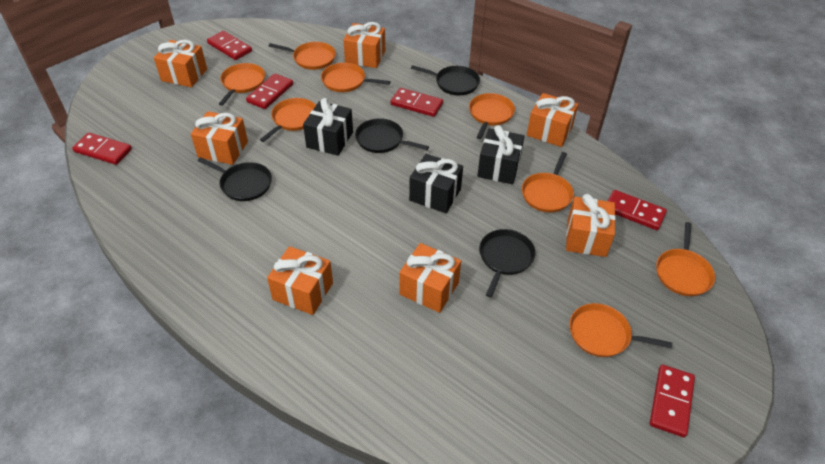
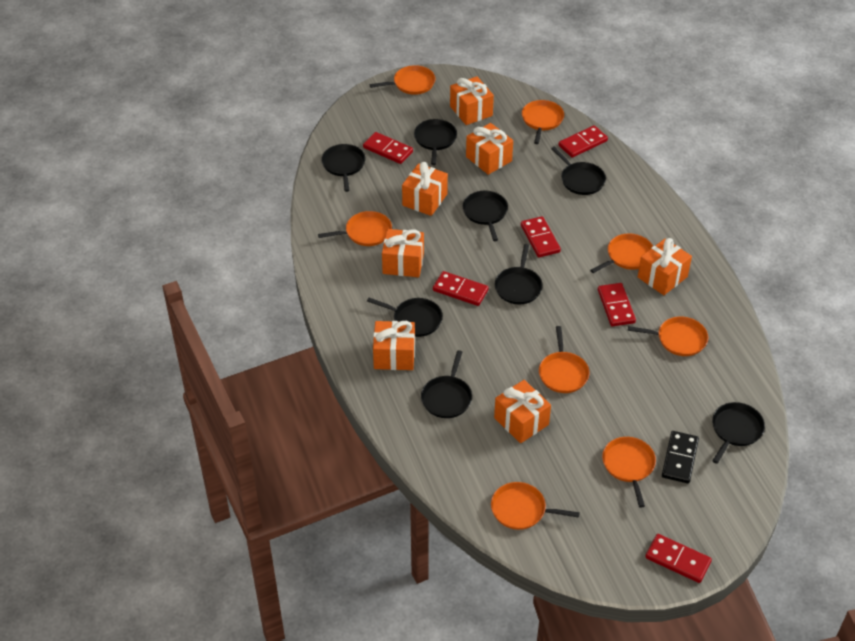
black domino: none = 0 -> [662,431,699,483] = 1
black gift: [303,98,353,156] [409,154,463,213] [477,125,524,184] = 3 -> none = 0
black pan: [198,157,272,201] [355,118,429,153] [411,65,480,95] [479,229,535,298] = 4 -> [321,144,365,192] [367,298,443,337] [414,119,457,165] [421,350,472,418] [463,191,508,241] [495,244,543,304] [551,147,606,195] [712,402,765,464] = 8

